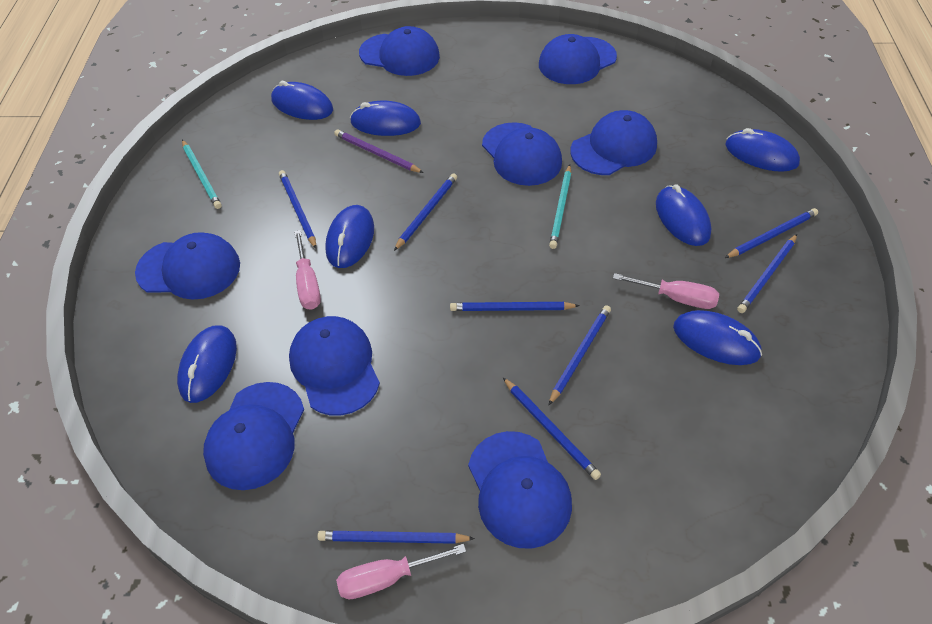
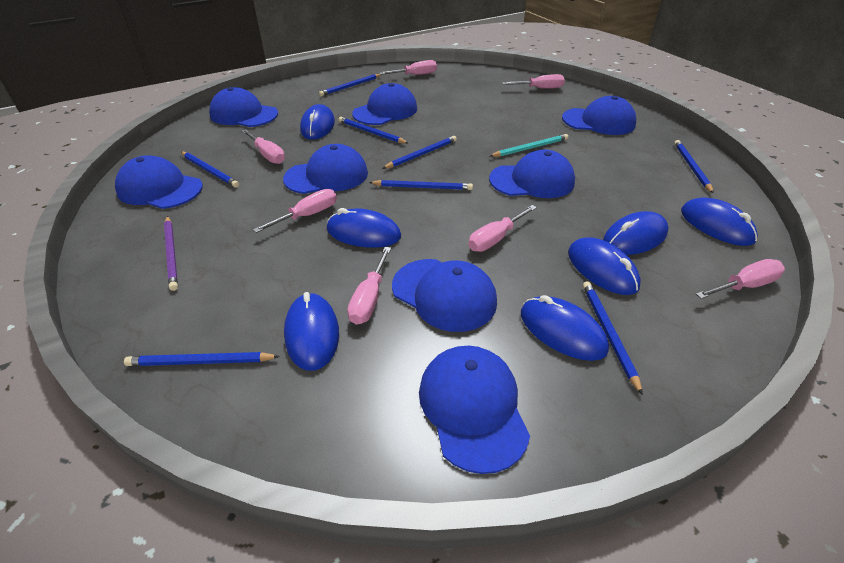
pink screwdriver: [294,230,321,310] [336,544,466,599] [613,273,719,309] = 3 -> [242,129,285,164] [253,189,337,233] [347,247,391,325] [379,60,437,75] [468,205,537,252] [502,74,565,89] [696,259,785,299] = 7
turquoise pencil: [182,140,222,209] [549,165,571,249] = 2 -> [490,134,568,157] = 1

